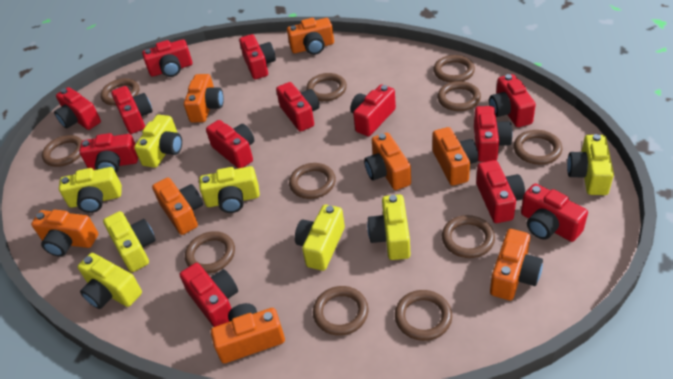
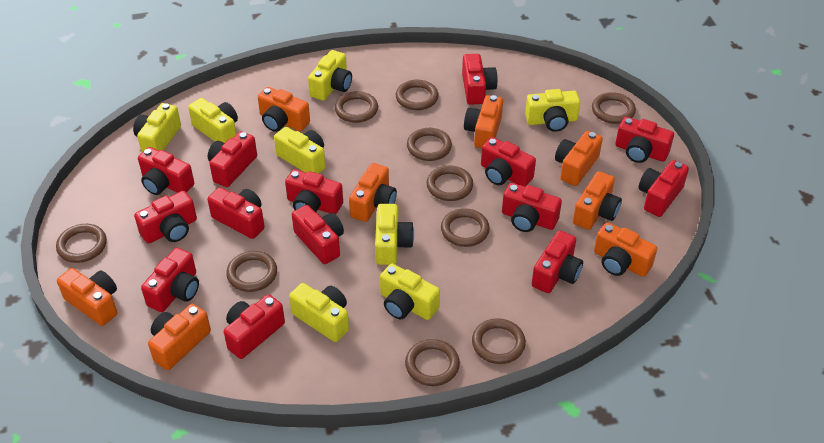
brown ring: [42,135,83,167] [100,78,139,106] [185,231,235,274] [289,163,336,199] [306,73,347,101] [313,286,369,336] [395,290,452,341] [433,55,475,83] [438,81,481,111] [442,215,495,258] [514,130,562,165] = 11 -> [56,224,107,263] [226,251,277,292] [335,91,378,123] [396,80,439,110] [405,339,460,386] [407,128,452,161] [426,166,473,201] [441,208,490,247] [472,318,526,364] [592,92,636,124] = 10
red camera: [54,87,101,130] [79,133,138,173] [111,86,153,134] [142,39,193,77] [180,263,238,327] [206,120,254,168] [239,34,276,79] [276,82,319,132] [350,85,396,136] [474,106,513,162] [476,160,525,223] [489,74,536,127] [521,183,588,242] = 13 -> [134,191,197,244] [138,147,194,195] [141,248,199,312] [207,187,265,239] [208,131,257,187] [224,294,285,359] [285,169,343,214] [292,205,344,264] [462,54,498,105] [481,137,536,186] [502,183,562,232] [532,230,583,293] [615,117,674,163] [638,160,689,217] = 14

